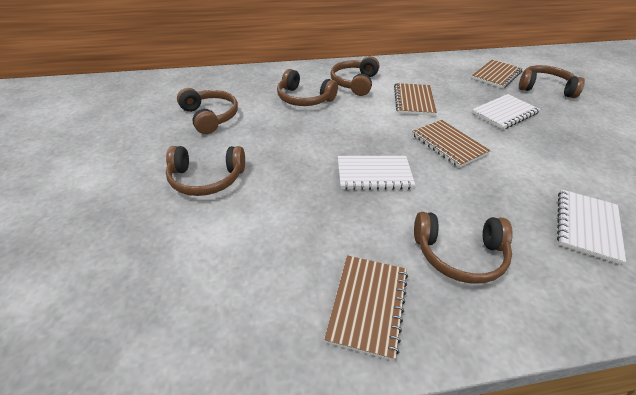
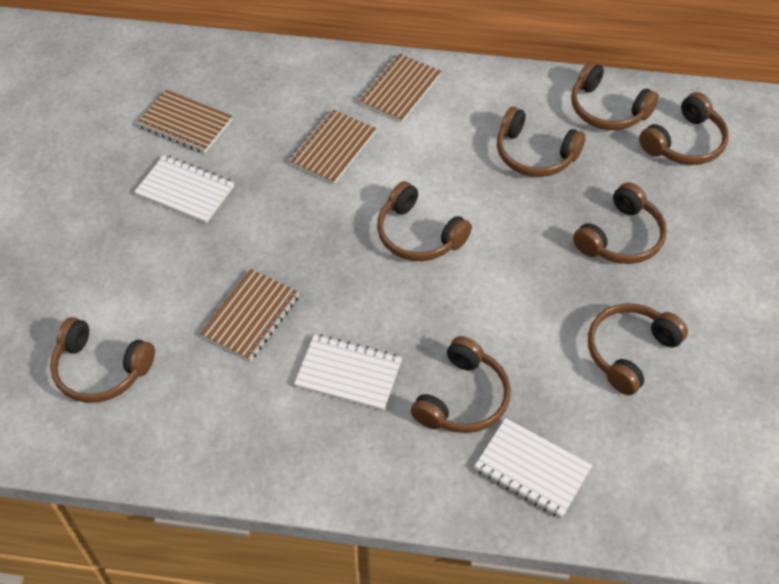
brown headphones: [166,146,245,196] [177,88,238,134] [277,69,338,106] [330,56,379,96] [414,212,513,284] [519,65,585,98] = 6 -> [50,317,155,403] [377,181,472,261] [411,336,511,433] [497,107,586,177] [571,61,659,130] [573,182,667,264] [588,303,688,395] [639,92,729,165] = 8

